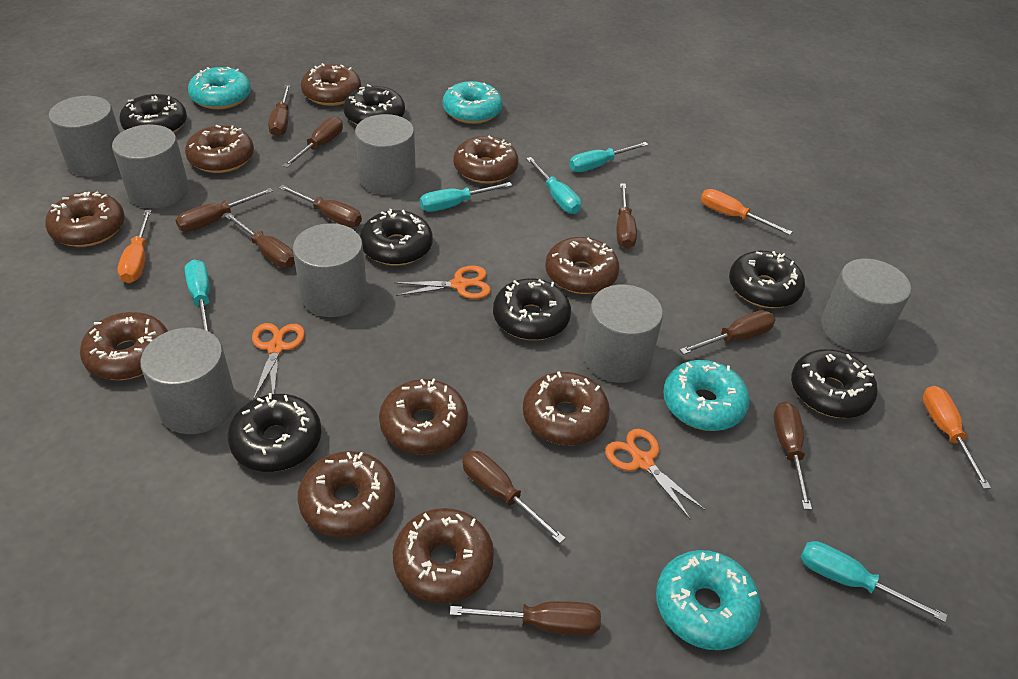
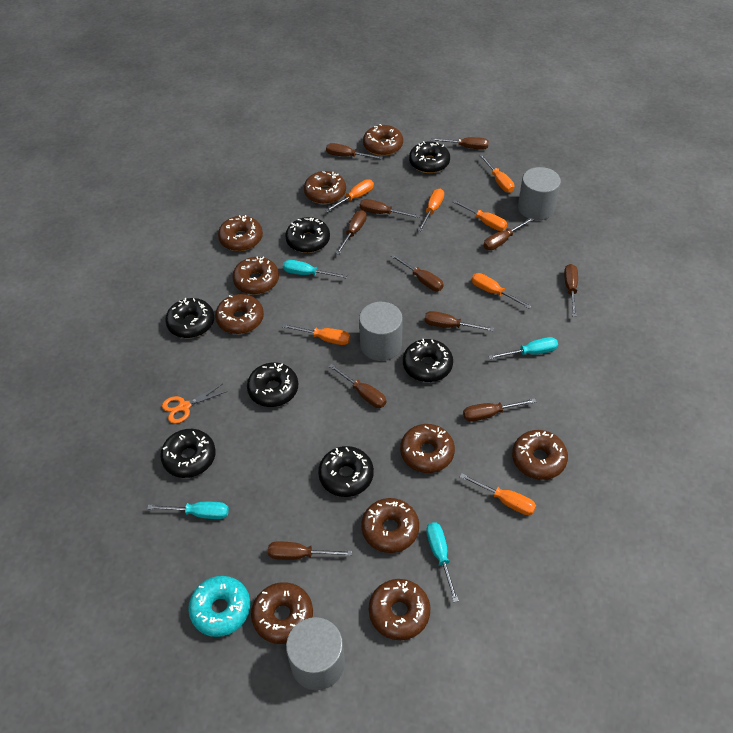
brown screwdriver: [175,188,273,232] [225,213,295,268] [268,85,290,137] [278,185,362,227] [283,117,343,168] [450,601,601,636] [462,451,566,543] [617,183,637,249] [680,310,776,355] [773,402,812,510] = 10 -> [268,541,352,560] [326,143,383,159] [329,364,386,408] [336,210,367,255] [360,199,420,218] [391,254,444,291] [424,311,494,331] [431,137,489,150] [463,398,536,422] [483,218,534,250] [564,264,578,317] = 11
grey cylinder: [49,96,120,177] [112,125,189,209] [140,327,236,434] [293,223,367,317] [355,114,416,195] [583,285,663,383] [821,259,911,352] = 7 -> [286,617,345,690] [359,302,403,361] [518,167,561,220] = 3
orange scissors: [252,323,305,400] [395,265,491,299] [605,429,705,520] = 3 -> [162,384,227,424] = 1
orange screwdriver: [118,210,152,283] [701,189,792,235] [922,386,991,489] = 3 -> [282,324,350,345] [325,179,374,212] [418,189,444,231] [453,200,507,231] [460,474,536,515] [472,273,531,309] [479,154,514,193] = 7
turquoise donut: [188,67,251,109] [443,81,503,124] [656,550,761,650] [663,360,750,431] = 4 -> [188,576,250,637] = 1
turquoise screwdriver: [185,259,210,332] [420,182,512,212] [526,157,581,214] [569,142,648,172] [801,541,947,622] = 5 -> [147,502,229,519] [283,260,347,278] [426,522,459,602] [489,337,558,359] = 4

